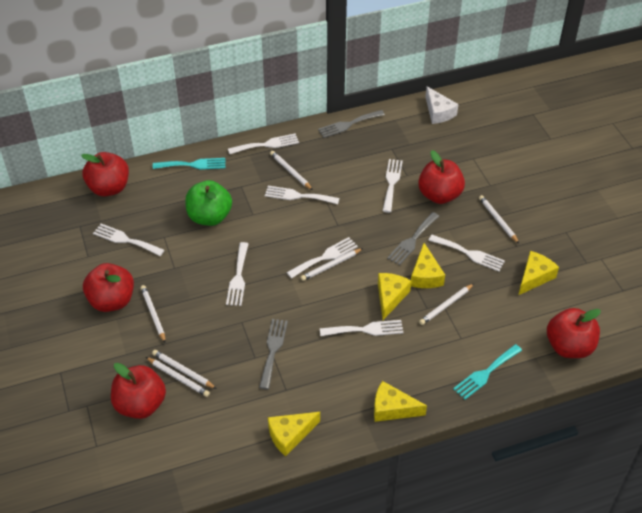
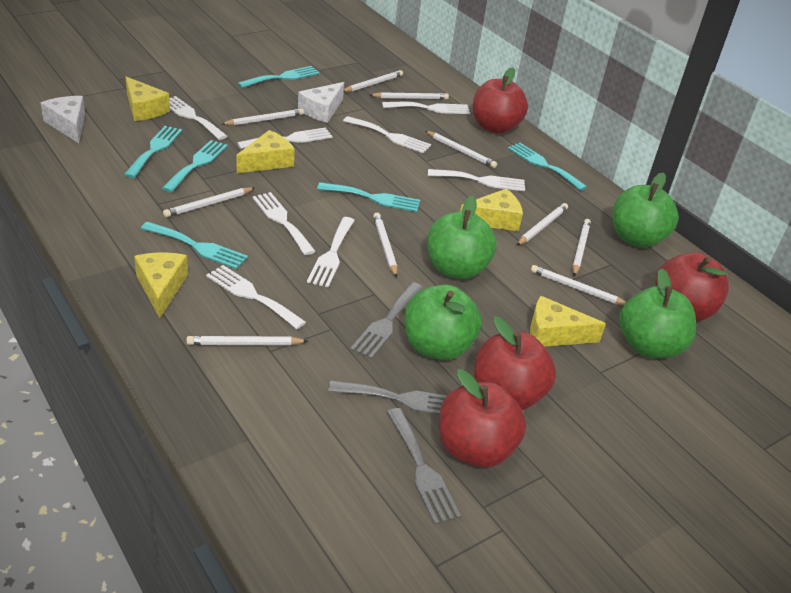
green apple: [185,180,232,226] = 1 -> [404,284,482,360] [427,196,497,279] [613,172,679,248] [619,268,696,358] = 4
red apple: [81,152,129,197] [83,263,134,312] [111,363,166,419] [418,150,465,204] [547,308,601,358] = 5 -> [439,369,526,468] [473,67,528,134] [474,317,556,410] [655,252,729,321] = 4
turquoise fork: [153,158,226,170] [453,344,522,400] = 2 -> [124,126,182,178] [141,222,248,269] [162,140,228,192] [238,66,320,88] [317,182,420,212] [508,143,587,191] = 6
white cheese: [426,86,458,124] = 1 -> [41,96,85,143] [298,82,344,123] = 2
white pencil: [141,285,166,343] [146,357,210,397] [152,350,217,389] [270,151,313,190] [301,248,363,281] [419,284,474,325] [479,195,519,244] = 7 -> [163,187,255,217] [186,336,308,346] [222,108,304,126] [344,70,403,92] [370,92,449,100] [373,213,397,278] [425,131,497,168] [516,203,568,246] [531,265,626,305] [572,219,591,276] = 10

